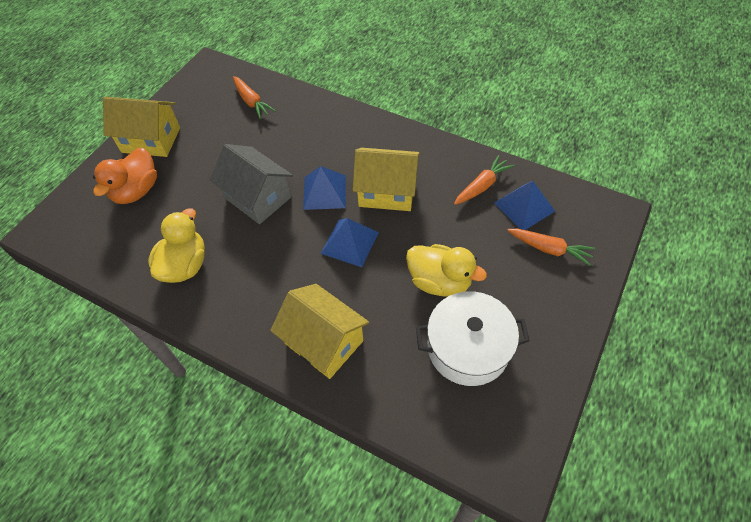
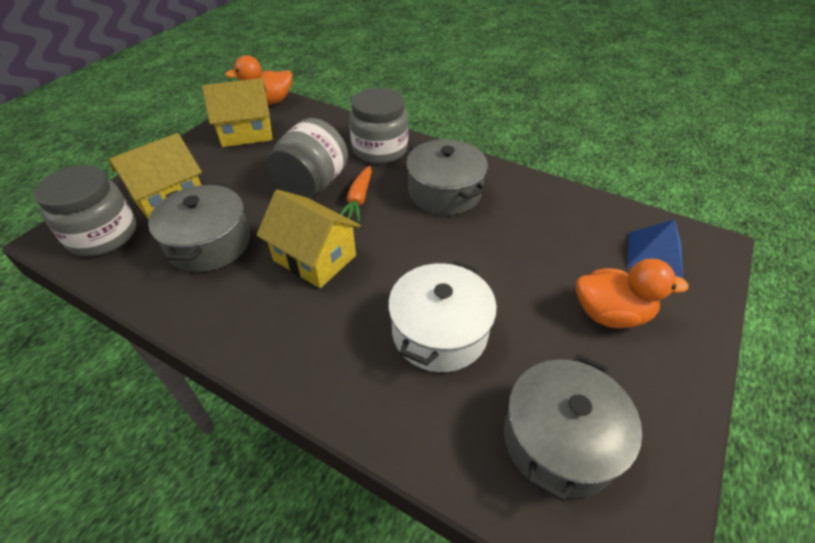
blue pyramid: [303,166,346,210] [320,218,379,267] [494,181,555,230] = 3 -> [627,219,683,279] = 1
grey house: [210,144,293,224] = 1 -> none = 0
grey jar: none = 0 -> [34,165,136,256] [267,118,348,198] [349,88,408,164] = 3
grey pot: none = 0 -> [148,184,250,272] [406,139,488,215] [504,354,642,502] = 3
orange carrot: [233,76,276,119] [454,155,515,205] [507,229,595,266] = 3 -> [340,166,372,222] = 1
orange duck: [93,148,157,204] = 1 -> [225,55,293,105] [576,259,689,328] = 2
yellow duck: [148,208,205,283] [406,244,487,297] = 2 -> none = 0

